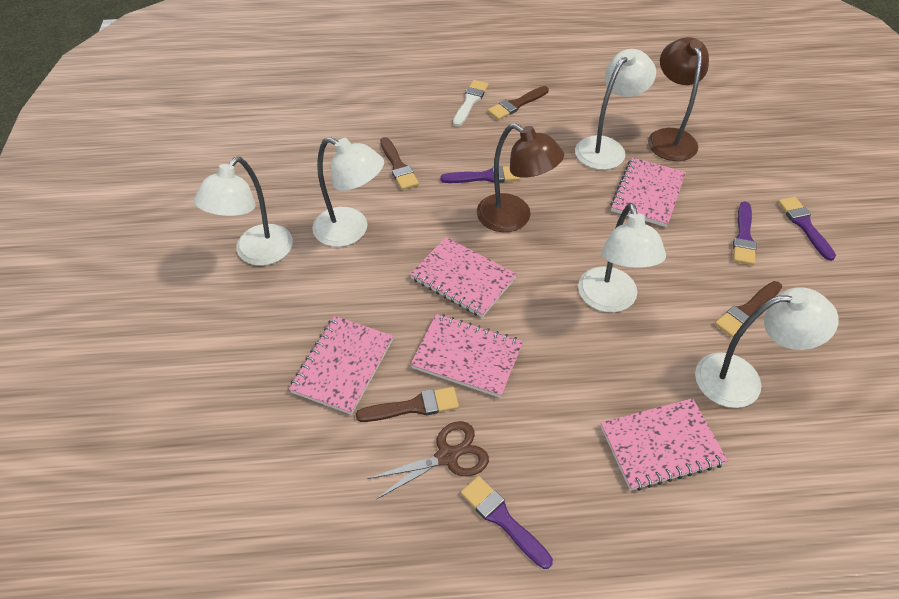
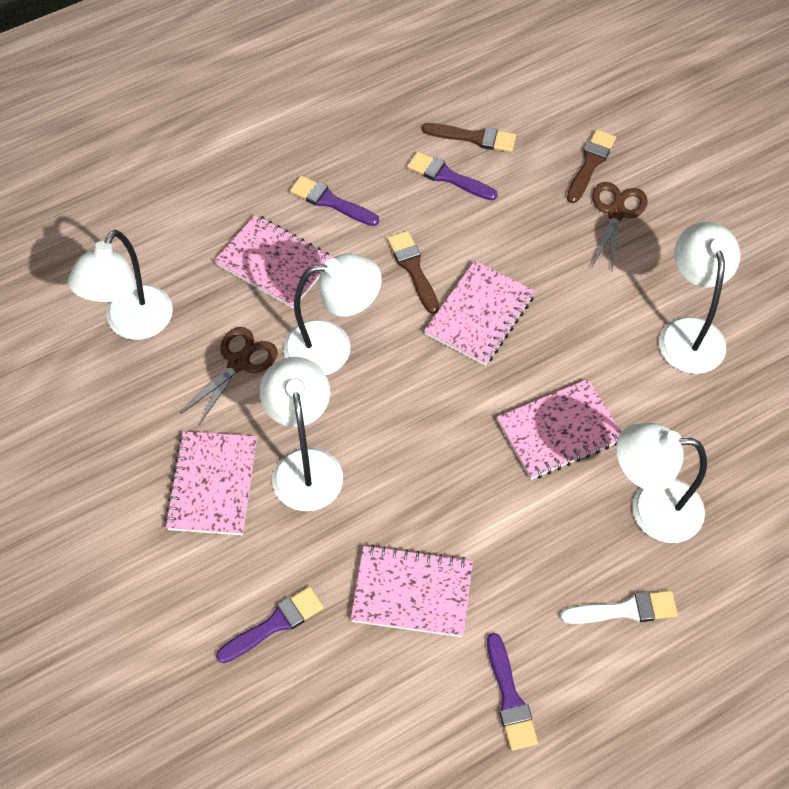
brown brush: [356,387,459,422] [380,137,419,190] [488,86,549,120] [715,281,782,337] = 4 -> [387,231,439,314] [422,123,516,152] [567,129,616,203] = 3
brown lamp: [477,123,564,232] [648,37,709,161] = 2 -> none = 0
brown scissors: [368,421,489,499] = 1 -> [181,327,278,425] [592,182,648,270] = 2

